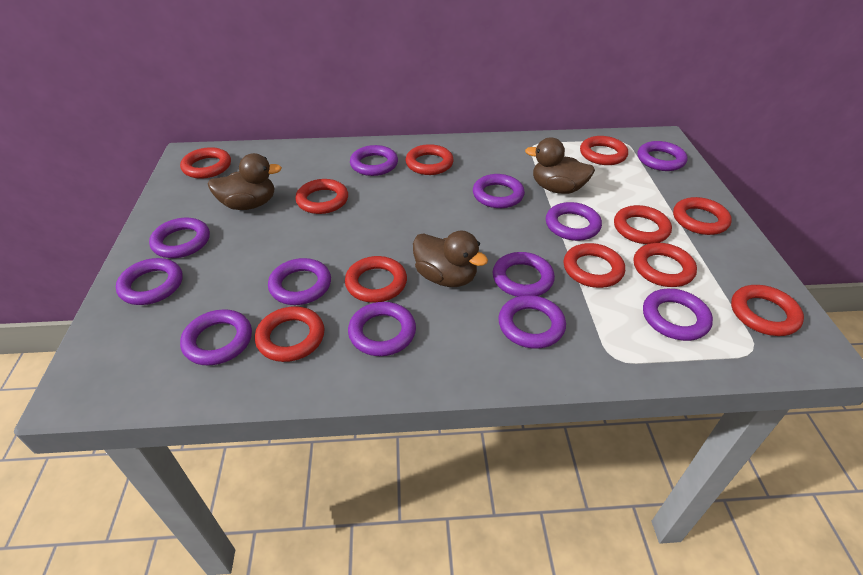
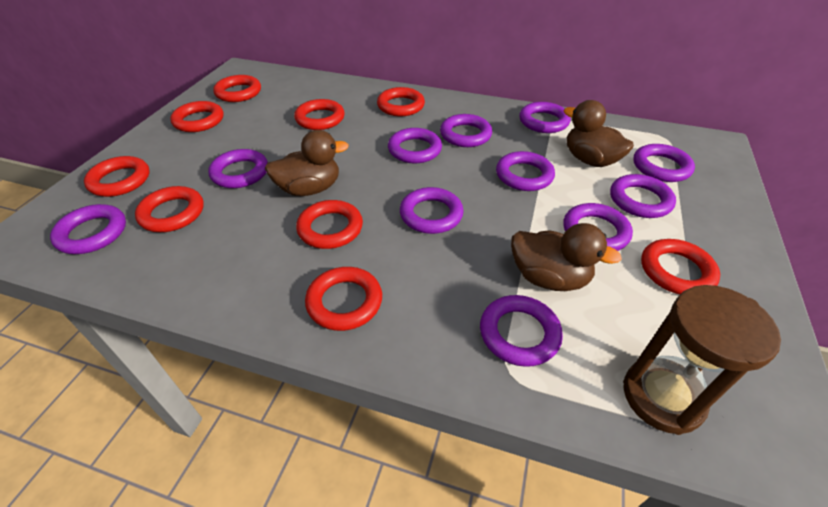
brown hourglass: none = 0 -> [623,285,781,435] = 1
purple ring: [116,258,183,305] [149,218,210,258] [180,309,252,366] [268,258,331,305] [348,302,416,356] [350,145,398,176] [473,174,525,208] [493,252,555,297] [498,295,566,349] [546,202,602,241] [638,141,687,171] [643,289,713,341] = 12 -> [50,204,126,254] [208,149,268,188] [388,128,442,163] [400,187,464,234] [440,114,492,147] [480,295,563,367] [496,151,555,191] [519,102,571,133] [563,203,633,251] [610,174,676,218] [633,144,695,182] = 11
red ring: [180,147,231,179] [255,306,324,362] [295,179,348,214] [345,256,407,303] [405,144,454,175] [564,243,625,288] [580,136,628,165] [614,205,672,244] [634,243,697,287] [673,197,732,235] [731,285,804,336] = 11 -> [84,156,149,197] [135,186,204,232] [170,101,223,132] [213,75,261,102] [294,99,345,130] [296,200,363,249] [305,267,382,331] [377,87,425,116] [641,239,720,295] = 9

